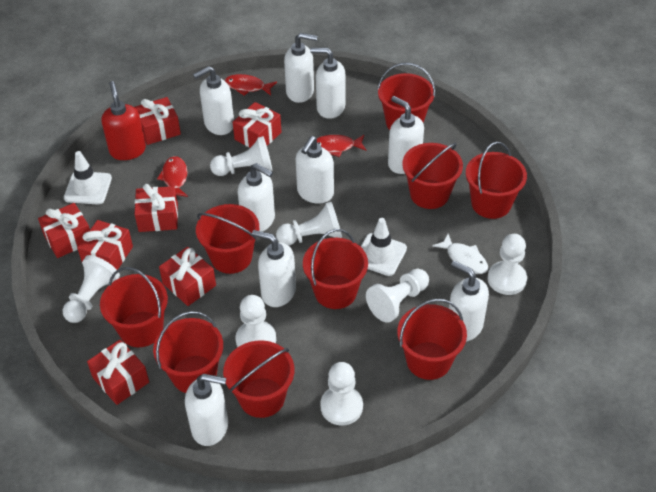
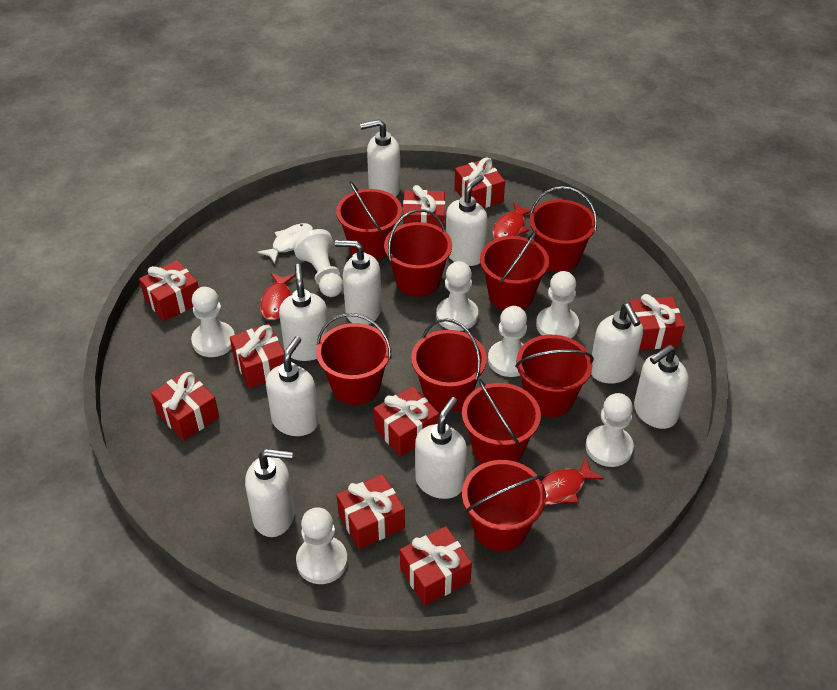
red gift: [38,203,90,258] [77,220,133,270] [87,339,149,405] [134,97,181,145] [135,184,178,232] [159,247,216,306] [233,102,281,148] = 7 -> [139,260,199,321] [151,370,219,441] [230,324,284,388] [336,474,405,549] [374,386,439,456] [400,526,472,606] [403,185,445,228] [454,158,505,208] [629,294,685,350] = 9
red soap dispenser: [102,81,146,160] = 1 -> none = 0
white traffic cone: [64,151,112,204] [361,218,407,276] = 2 -> none = 0

